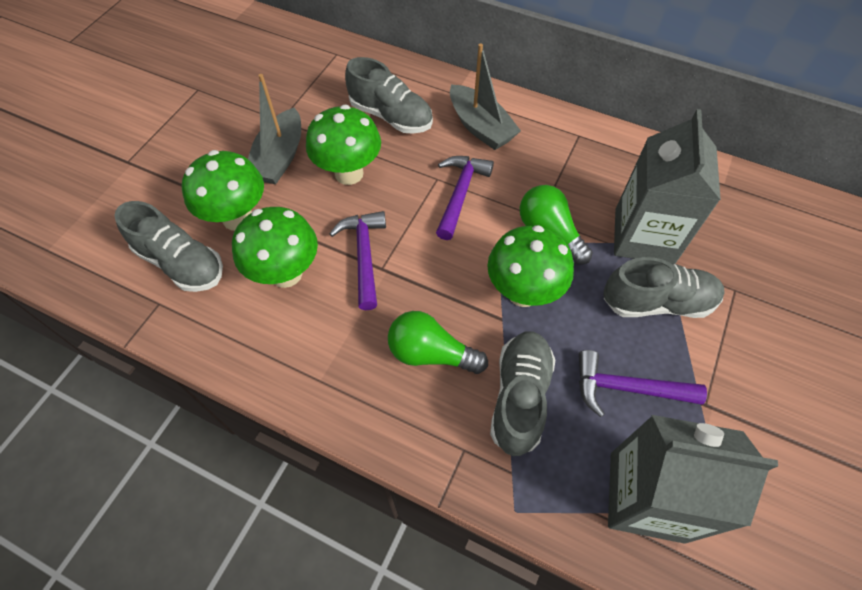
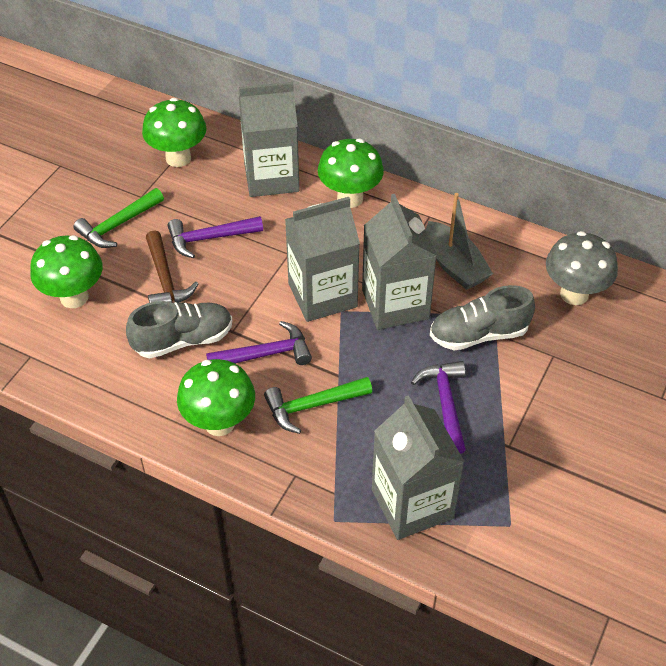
brown hammer: none = 0 -> [146,230,198,303] = 1
green hammer: none = 0 -> [73,188,164,248] [264,377,372,434] = 2
green light bulb: [388,311,488,374] [520,185,593,265] = 2 -> none = 0
grey boat: [248,74,301,184] [450,43,521,150] = 2 -> [426,193,493,290] = 1
grey carton: [608,415,778,544] [614,109,721,264] = 2 -> [239,82,300,197] [285,197,360,322] [362,194,437,330] [372,395,465,540] = 4
grey mushroom: none = 0 -> [546,231,618,305] = 1
grey shoe: [114,201,223,292] [345,57,433,134] [490,331,555,456] [604,257,725,318] = 4 -> [126,301,232,358] [430,285,535,350] = 2

